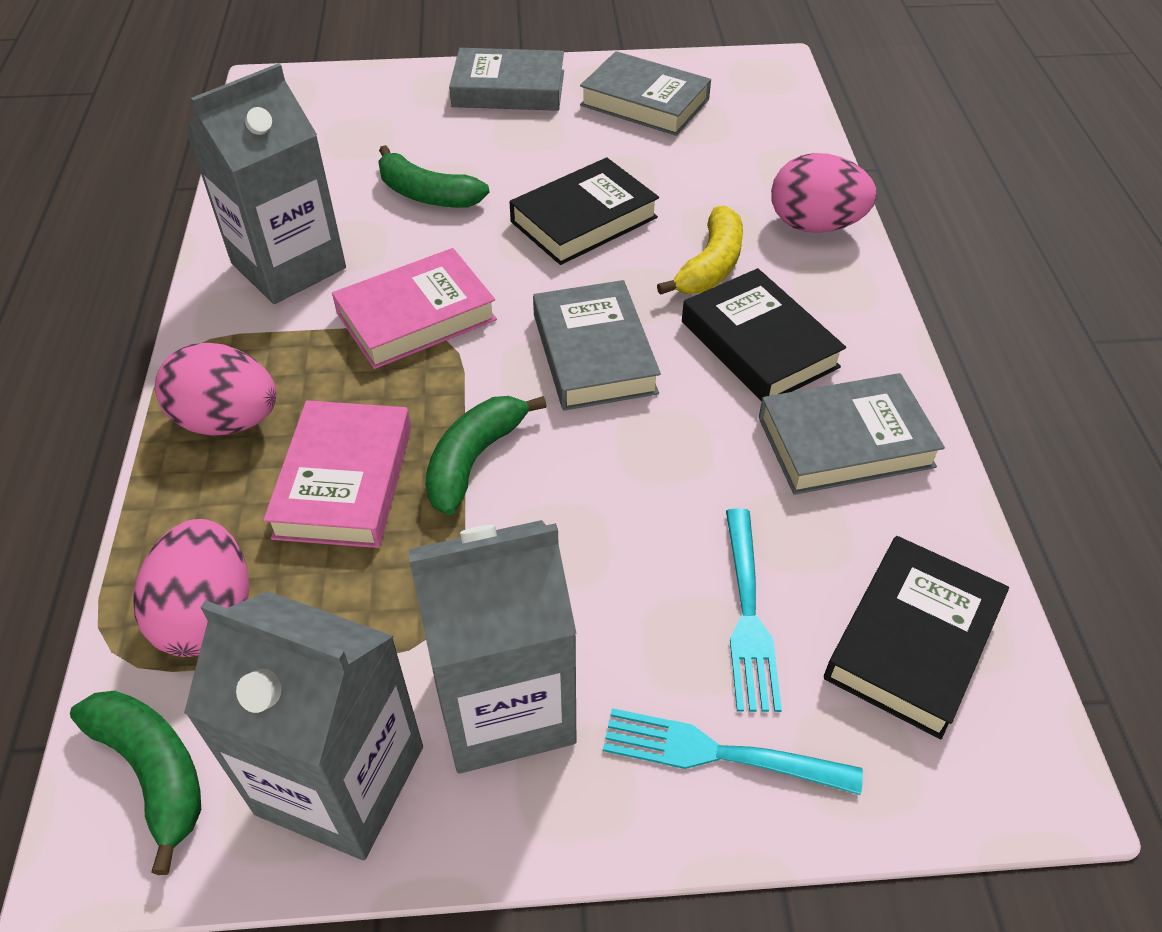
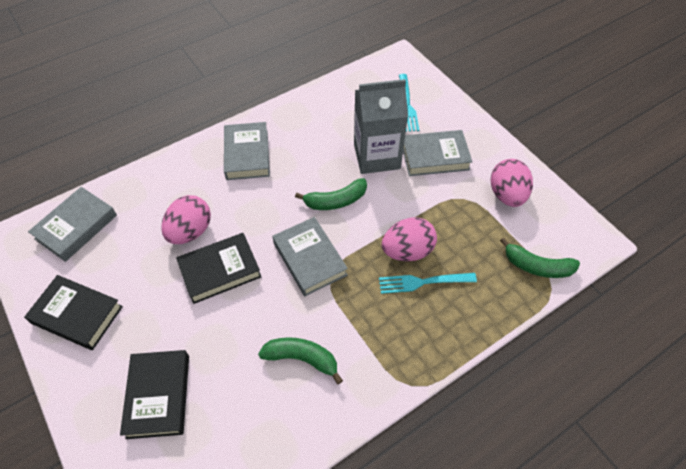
grey carton: [184,591,423,860] [186,63,346,304] [408,520,577,774] = 3 -> [354,79,408,174] = 1
pink book: [263,400,411,548] [332,248,497,369] = 2 -> none = 0
yellow banana: [657,206,743,295] = 1 -> none = 0

